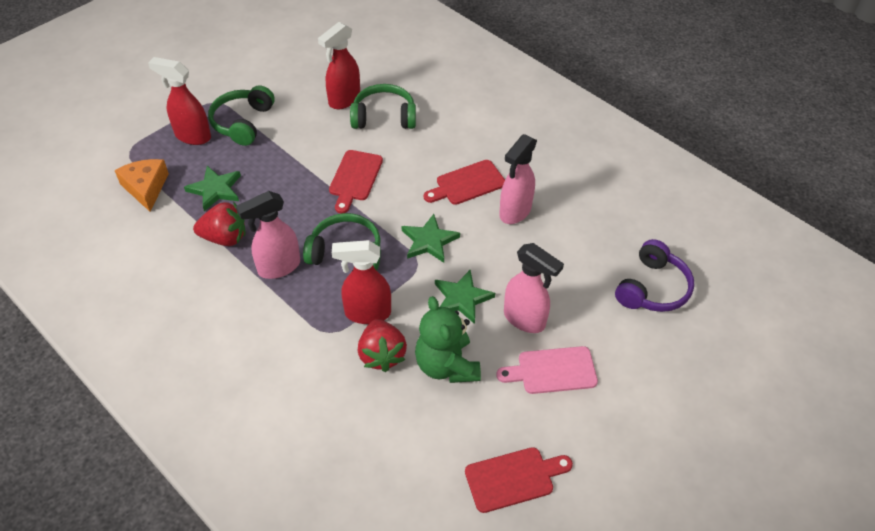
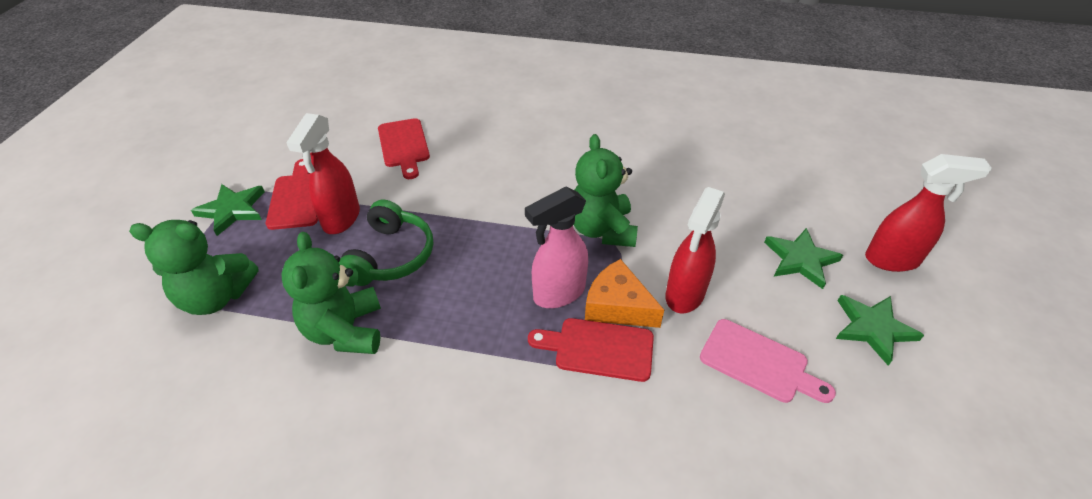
green headphones: [208,85,275,146] [303,213,381,270] [350,84,416,129] = 3 -> [338,199,433,286] = 1
green teddy bear: [415,296,481,383] = 1 -> [129,220,259,315] [281,232,381,354] [574,134,638,247] = 3
pink spray bottle: [236,191,300,279] [499,134,537,224] [504,243,564,333] = 3 -> [525,186,588,308] = 1
purple headphones: [615,239,694,312] = 1 -> none = 0
red strawberry: [193,202,245,246] [358,319,407,372] = 2 -> none = 0

